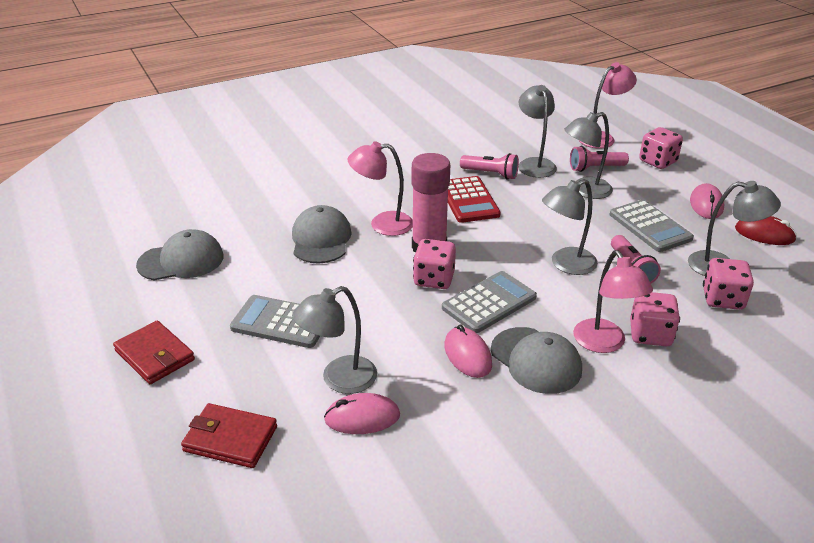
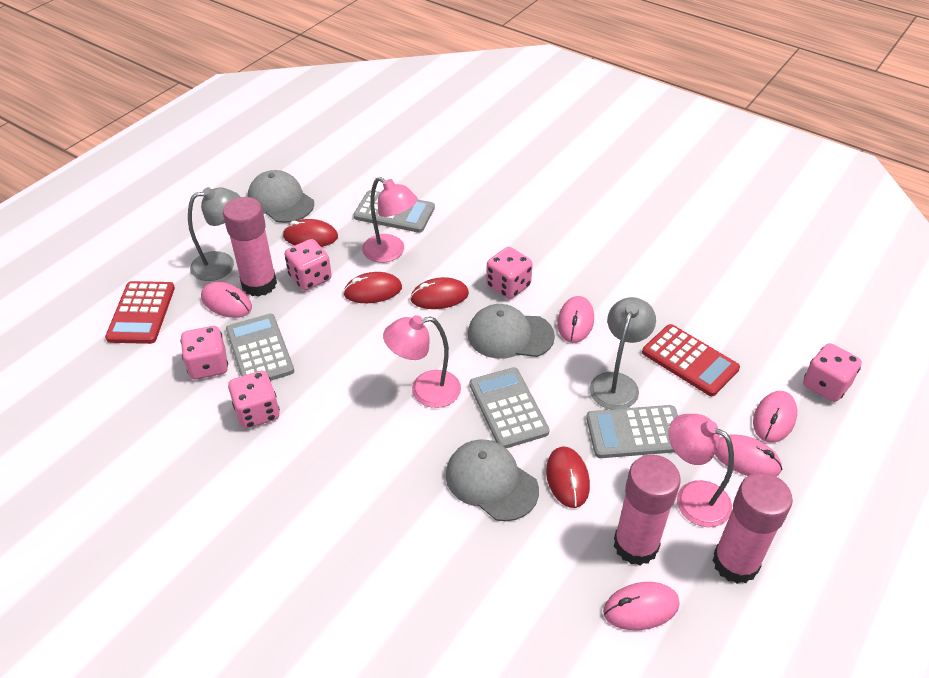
grey calculator: [230,295,320,348] [442,271,537,333] [610,200,694,252] = 3 -> [226,314,294,380] [353,190,435,233] [470,367,550,448] [586,405,678,458] = 4
grey lamp: [292,286,377,394] [518,85,557,178] [542,179,598,275] [564,112,613,199] [688,181,781,276] = 5 -> [188,187,240,281] [590,297,656,409] = 2
pink dice: [413,239,456,289] [630,292,680,346] [639,127,683,169] [703,258,754,310] = 4 -> [180,326,228,379] [228,370,280,429] [284,239,332,290] [486,247,533,299] [803,343,862,402] = 5
pink flashlight: [460,153,519,180] [570,146,629,172] [611,235,661,283] = 3 -> none = 0
pink glue stick: [412,153,450,252] = 1 -> [223,197,277,297] [614,455,681,565] [712,473,793,584] = 3
pink mouse: [324,393,400,434] [444,325,492,378] [690,183,724,219] = 3 -> [201,282,252,318] [557,296,594,343] [603,582,679,630] [715,434,782,476] [753,391,797,443] = 5
red calculator: [448,176,501,223] = 1 -> [105,281,175,344] [642,324,740,396] = 2
red mouse: [735,216,797,245] = 1 -> [283,219,338,247] [343,272,402,303] [410,277,469,309] [546,447,590,508] = 4
red wallet: [113,320,195,384] [181,403,277,468] = 2 -> none = 0

